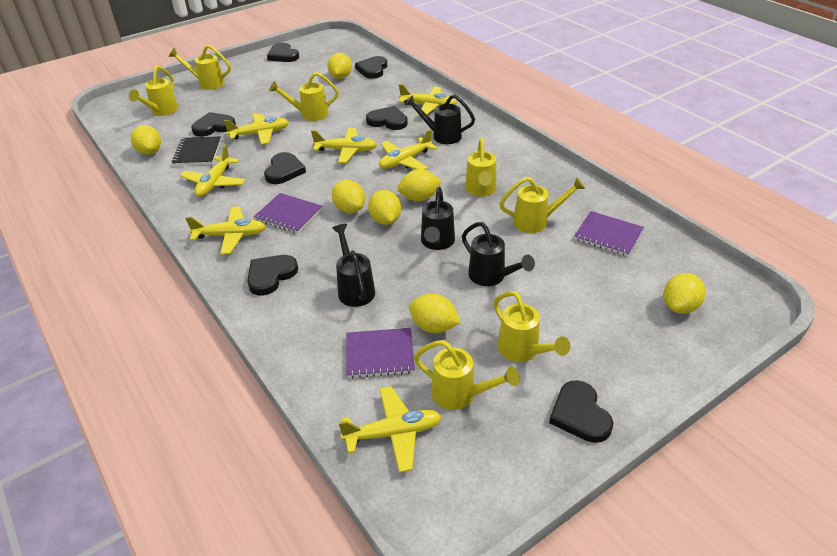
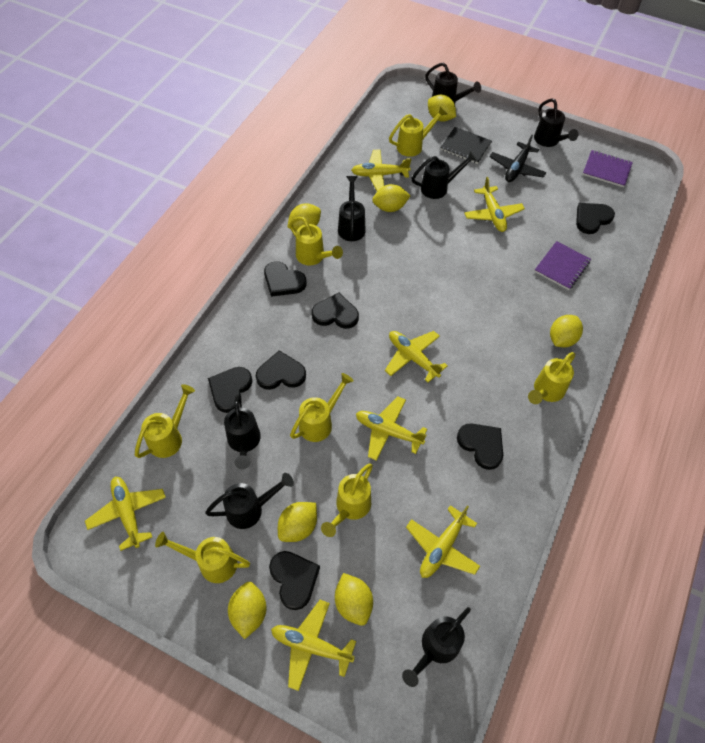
black plane: none = 0 -> [490,135,546,182] = 1
black watering can: [332,224,375,307] [405,95,475,144] [421,187,455,250] [462,222,535,286] = 4 -> [205,473,294,529] [224,395,261,469] [338,176,366,241] [402,607,471,687] [412,151,477,199] [425,63,481,104] [534,98,578,147] = 7
purple notebook: [254,193,323,233] [346,328,415,378] [574,211,644,256] = 3 -> [534,241,591,290] [583,150,633,187] = 2

